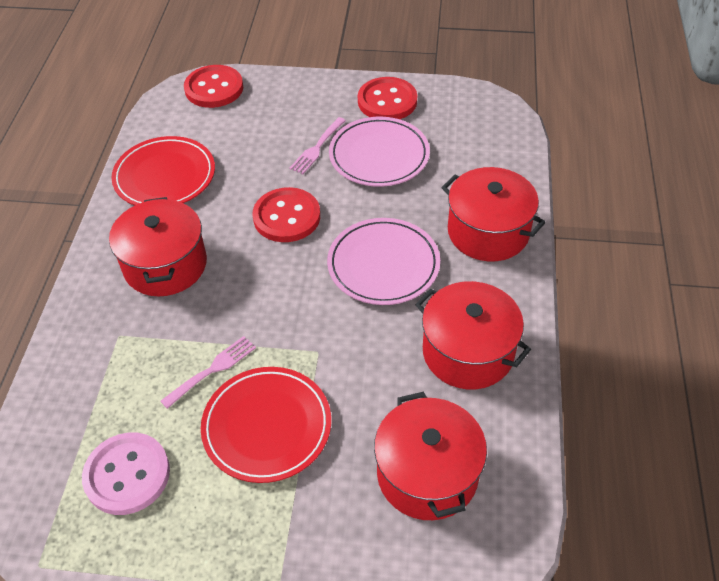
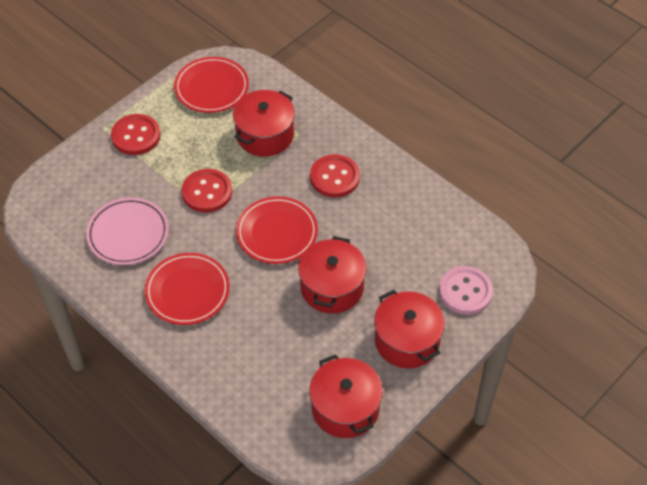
pink fork: [160,336,256,409] [290,117,346,174] = 2 -> none = 0
pink plate: [327,218,440,305] [329,117,430,187] = 2 -> [86,197,169,265] = 1
red plate: [111,136,215,206] [201,367,331,483] = 2 -> [144,253,230,325] [174,57,249,113] [236,196,318,264] = 3

